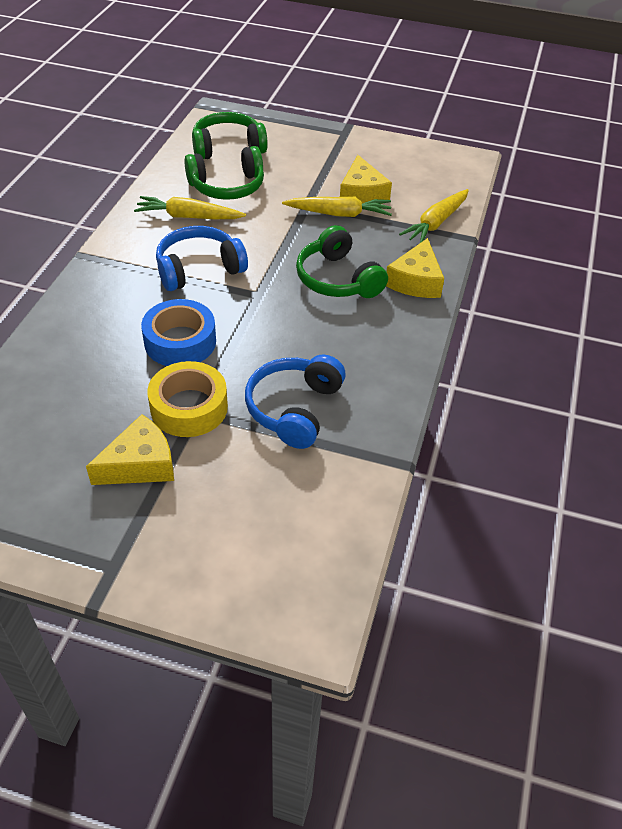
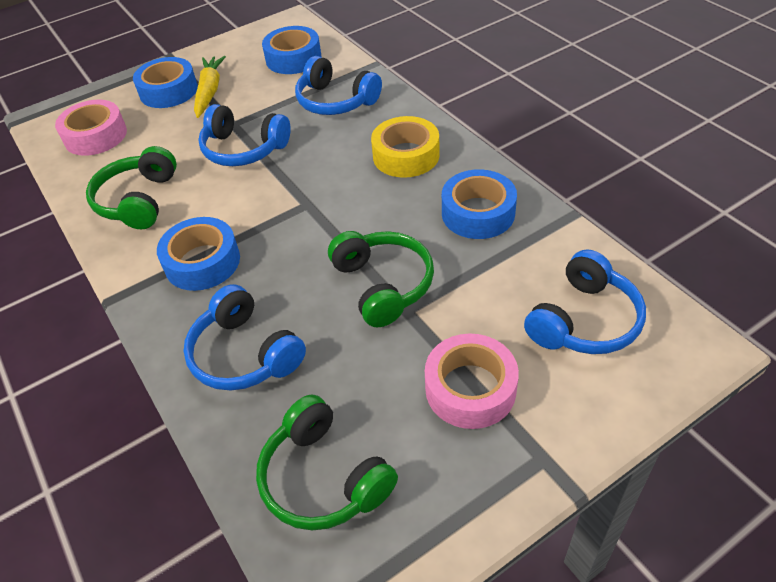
blue headphones: [156,226,248,291] [245,355,346,449] = 2 -> [183,284,306,390] [198,104,291,166] [295,56,382,115] [524,250,646,354] = 4
blue tape: [141,299,216,366] = 1 -> [133,57,198,108] [157,217,240,291] [262,26,321,74] [442,169,517,239] = 4
pink tape: none = 0 -> [55,100,127,156] [425,334,519,429] = 2
yellow carrot: [134,196,246,219] [282,197,392,217] [399,189,469,243] = 3 -> [194,56,226,118] = 1
yellow cheese: [86,414,174,485] [340,155,392,204] [386,238,444,298] = 3 -> none = 0

